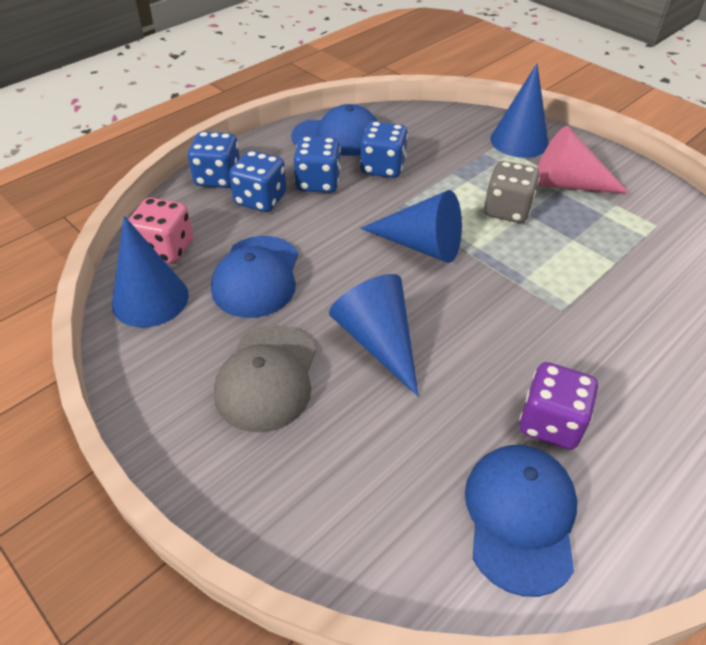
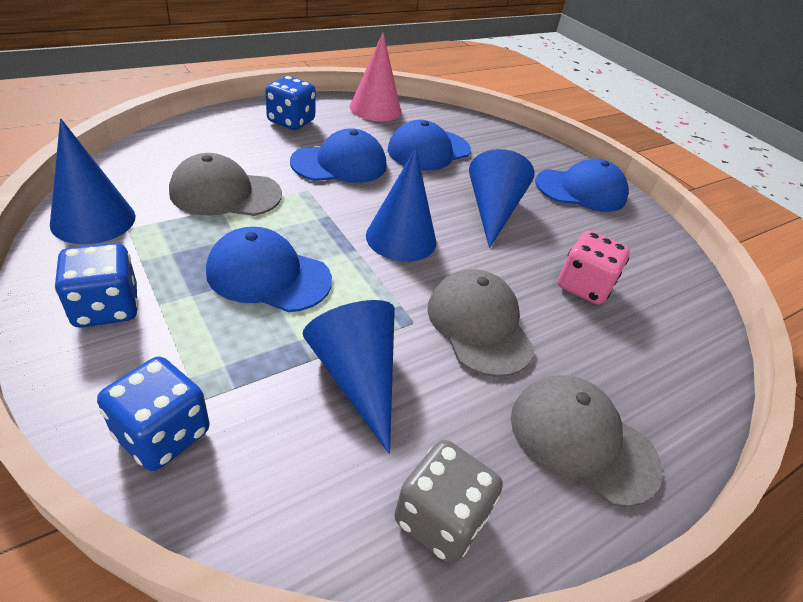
blue cap: [211,236,298,318] [291,104,377,156] [465,445,578,597] = 3 -> [206,227,332,312] [290,128,387,183] [388,120,471,170] [535,159,629,212] = 4
blue dice: [188,131,240,188] [229,150,287,212] [294,136,341,193] [360,121,408,178] = 4 -> [54,243,138,327] [97,357,209,471] [265,76,316,130] = 3
grey cap: [214,325,316,432] = 1 -> [169,153,282,216] [427,269,535,377] [511,375,663,507] = 3
purple dice: [519,362,598,450] = 1 -> none = 0

